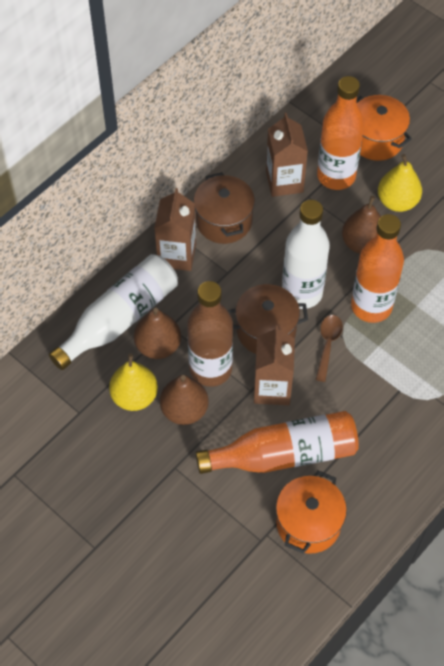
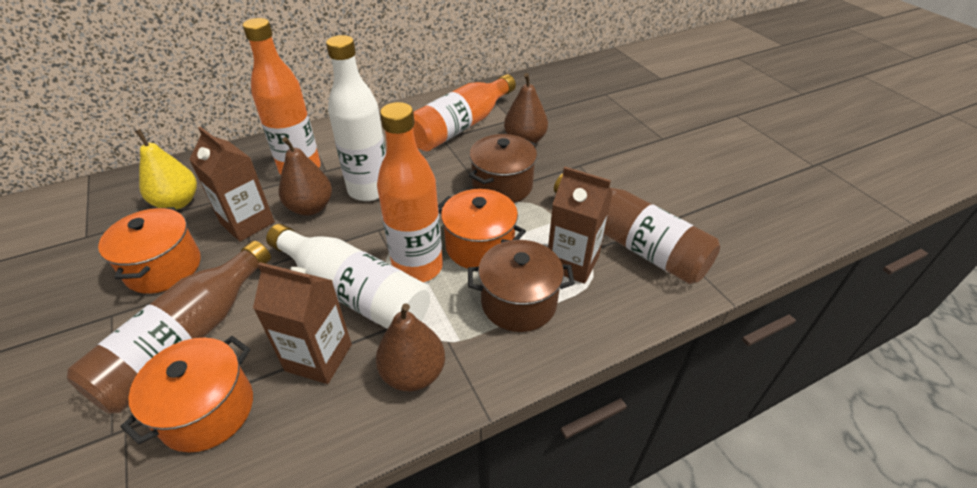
brown bottle: [187,281,233,387] = 1 -> [67,241,271,414] [554,174,720,284] = 2
brown spoon: [316,315,343,382] = 1 -> none = 0
orange pot: [276,471,347,554] [356,95,412,161] = 2 -> [98,207,200,294] [121,336,253,452] [438,189,526,269] = 3
yellow pear: [109,354,158,411] [378,154,422,212] = 2 -> [135,129,197,210] = 1

